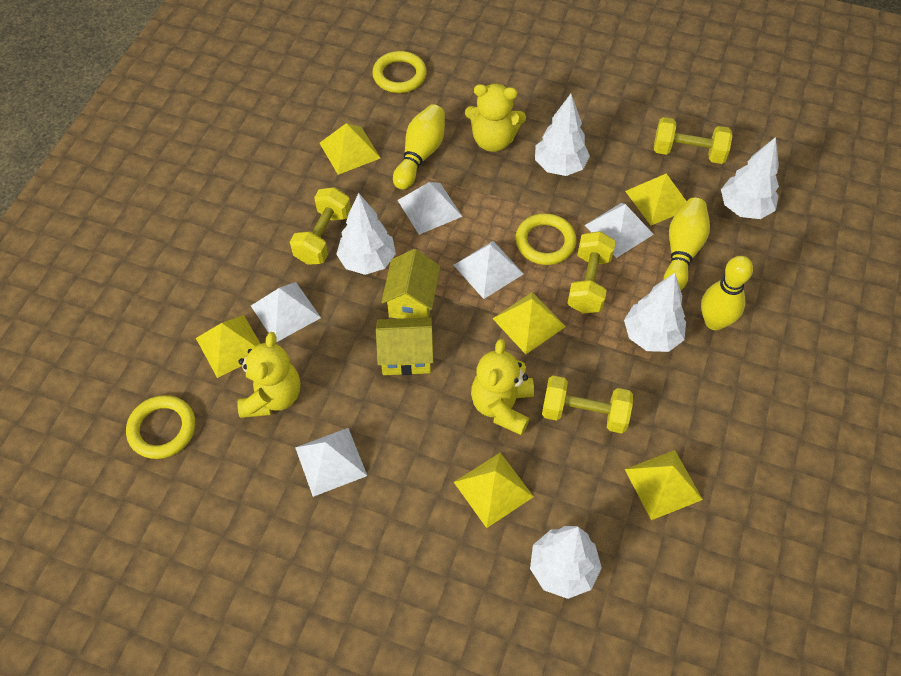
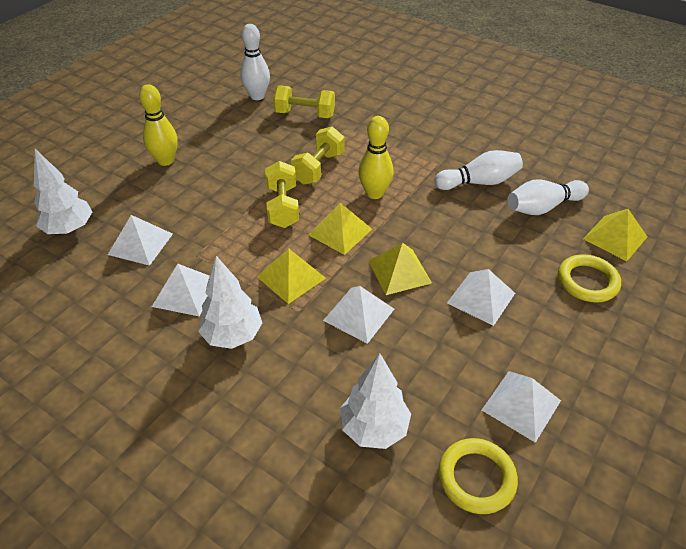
white bowling pin: none = 0 -> [240,24,270,100] [434,150,523,190] [507,179,589,215] = 3
white tree: [336,193,396,275] [530,526,602,599] [535,94,590,176] [624,273,686,352] [721,137,779,219] = 5 -> [34,149,92,234] [198,256,262,349] [340,353,411,449] = 3
yellow bowling pin: [393,104,445,190] [664,198,710,290] [701,256,753,330] = 3 -> [139,84,178,166] [358,116,393,199] = 2
yellow dumbbell: [290,187,351,265] [542,376,633,433] [567,231,616,314] [654,117,733,164] = 4 -> [265,161,299,228] [273,86,335,118] [291,127,344,185] = 3
yellow house: [376,317,434,375] [381,249,440,319] = 2 -> none = 0
yellow pyramid: [196,315,260,378] [320,123,380,175] [454,453,534,528] [492,292,566,354] [625,174,687,225] [625,450,703,520] = 6 -> [257,248,326,304] [308,203,372,255] [369,243,432,295] [583,209,647,261] = 4
yellow ring: [126,395,195,459] [372,51,427,93] [515,213,576,265] = 3 -> [438,438,518,514] [558,254,621,303] = 2
yellow teddy bear: [237,332,300,418] [465,84,526,152] [471,339,534,435] = 3 -> none = 0

